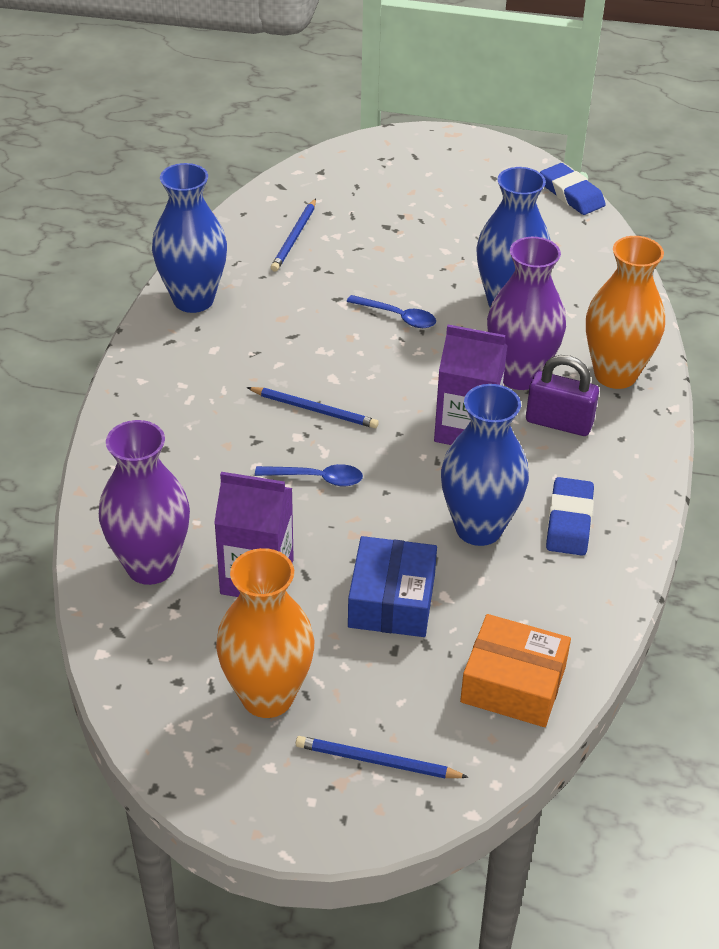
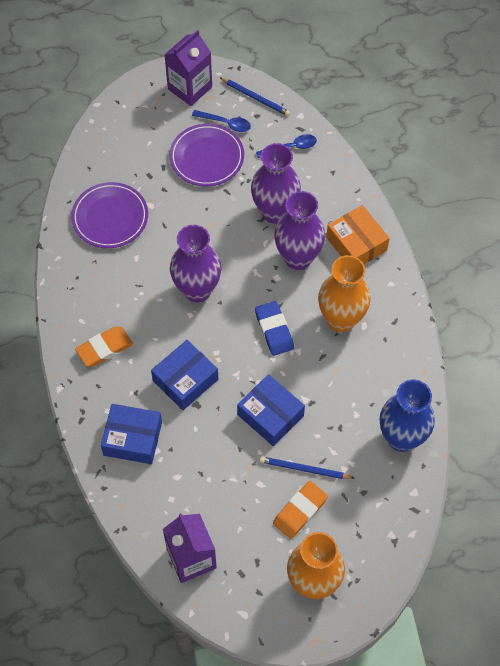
blue box: [348,536,437,637] = 1 -> [101,404,162,464] [151,340,218,410] [237,374,305,446] = 3
blue eraser: [540,163,606,215] [546,477,594,556] = 2 -> [255,301,294,356] = 1
blue pencil: [247,387,379,428] [271,199,316,272] [296,736,469,778] = 3 -> [219,77,291,116] [259,456,355,479] = 2
blue vase: [152,163,227,313] [441,384,529,546] [476,167,551,307] = 3 -> [380,379,435,452] = 1
orange eraser: none = 0 -> [75,326,133,367] [273,481,328,539] = 2
purple padlock: [526,355,599,436] = 1 -> none = 0
purple plate: none = 0 -> [71,182,148,248] [169,124,244,186] = 2
purple vase: [99,420,190,585] [487,237,566,390] = 2 -> [170,225,221,302] [251,143,301,223] [274,191,325,270] = 3

